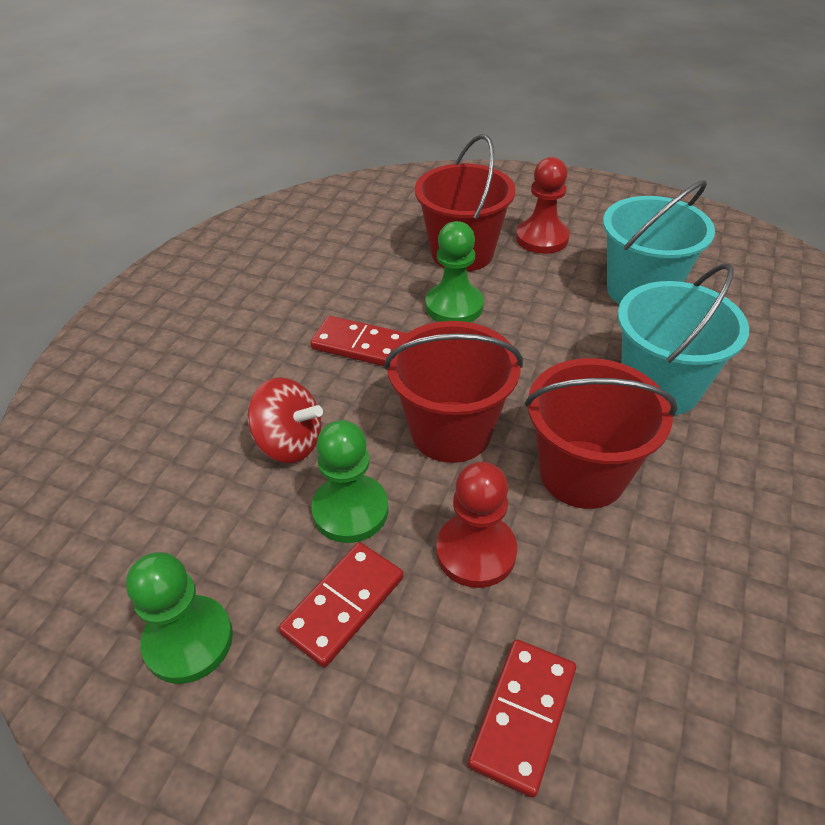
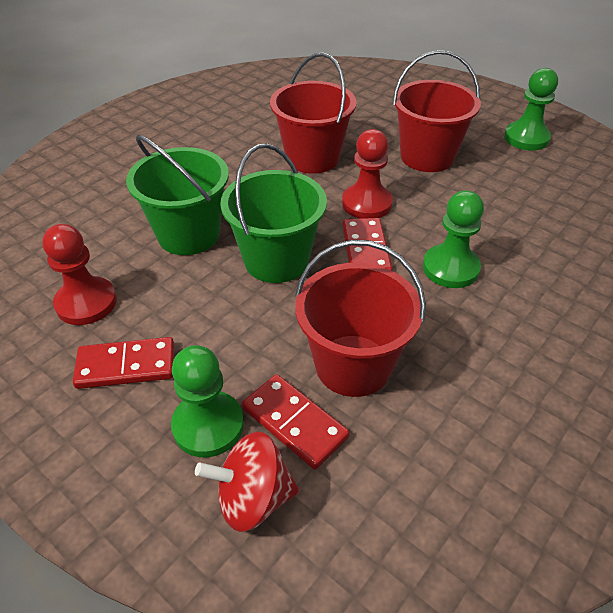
green bucket: none = 0 -> [126,135,229,255] [220,143,327,283] = 2
turquoise bucket: [603,180,715,305] [618,264,749,415] = 2 -> none = 0

